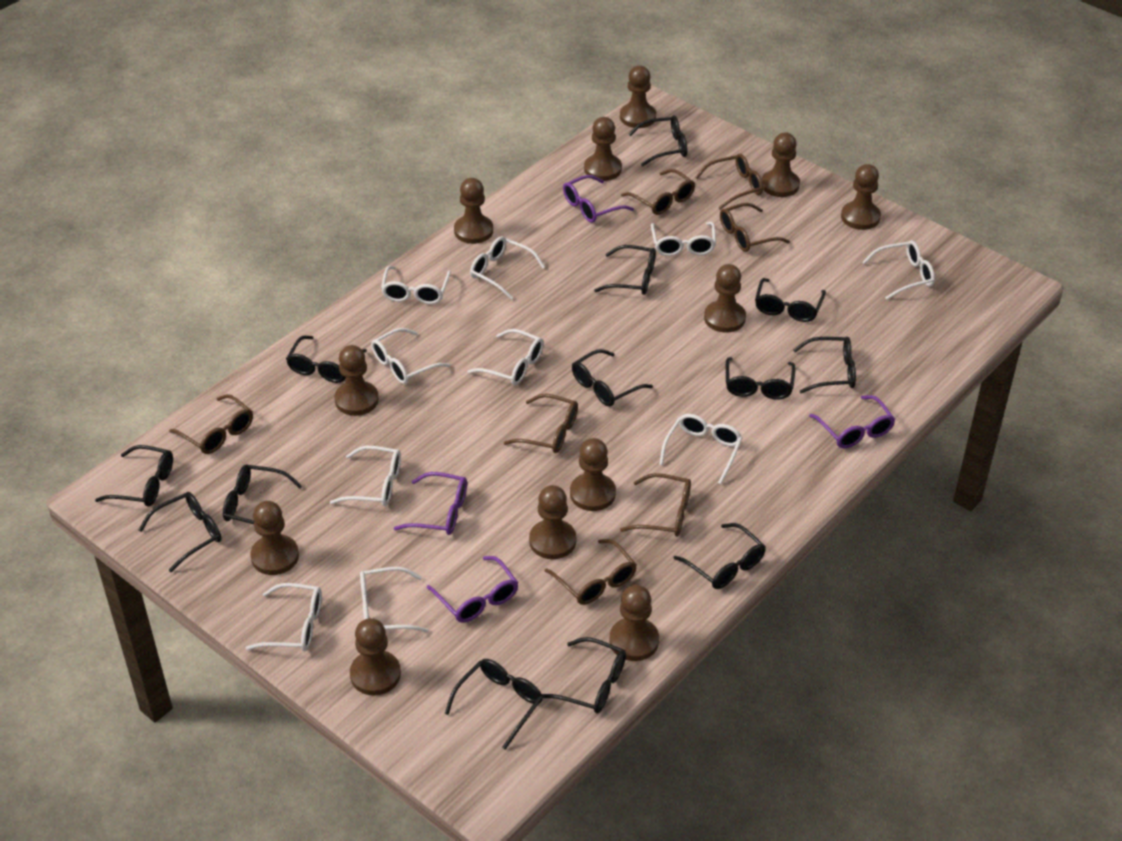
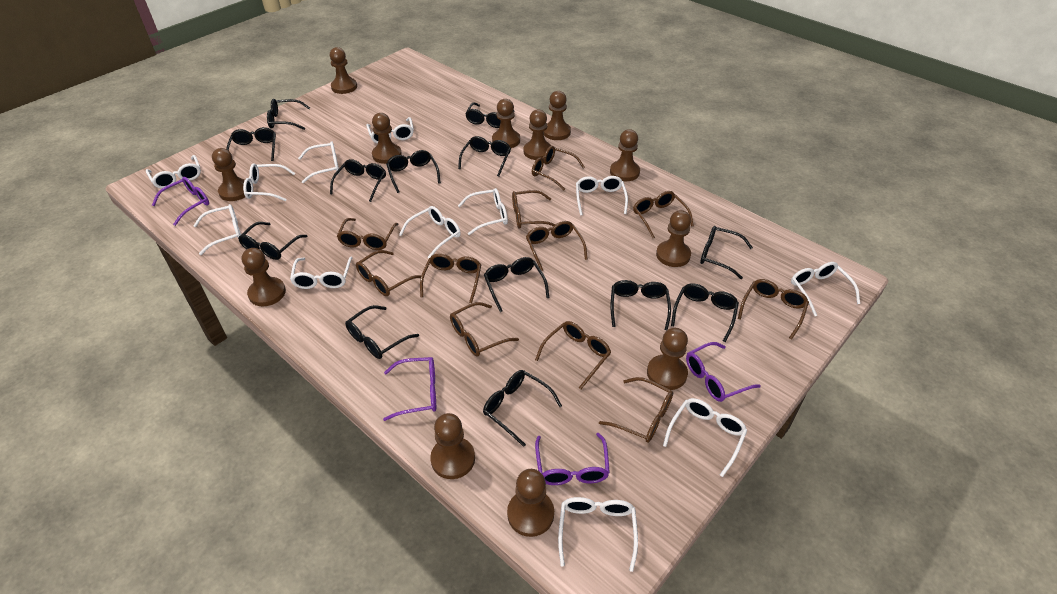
brown glasses: [169,394,253,454] [504,394,578,453] [545,539,637,605] [620,473,691,537] [621,169,695,215] [695,154,763,210] [720,203,790,252] = 7 -> [337,218,399,250] [356,250,421,296] [420,254,481,303] [450,302,519,357] [512,190,555,229] [526,221,588,271] [532,146,585,190] [535,321,611,389] [599,377,673,443] [633,191,694,239] [738,279,809,340] = 11
white glasses: [246,583,322,651] [330,446,401,506] [360,567,429,632] [371,328,450,384] [381,266,451,304] [467,329,544,385] [470,236,545,300] [651,222,716,256] [659,414,743,484] [862,240,935,300] = 10 -> [146,155,201,189] [193,204,241,255] [243,163,295,201] [290,256,353,289] [298,141,340,183] [366,117,414,143] [399,206,461,259] [458,188,508,235] [558,497,638,572] [576,176,628,216] [663,398,747,477] [791,262,860,316] = 12

